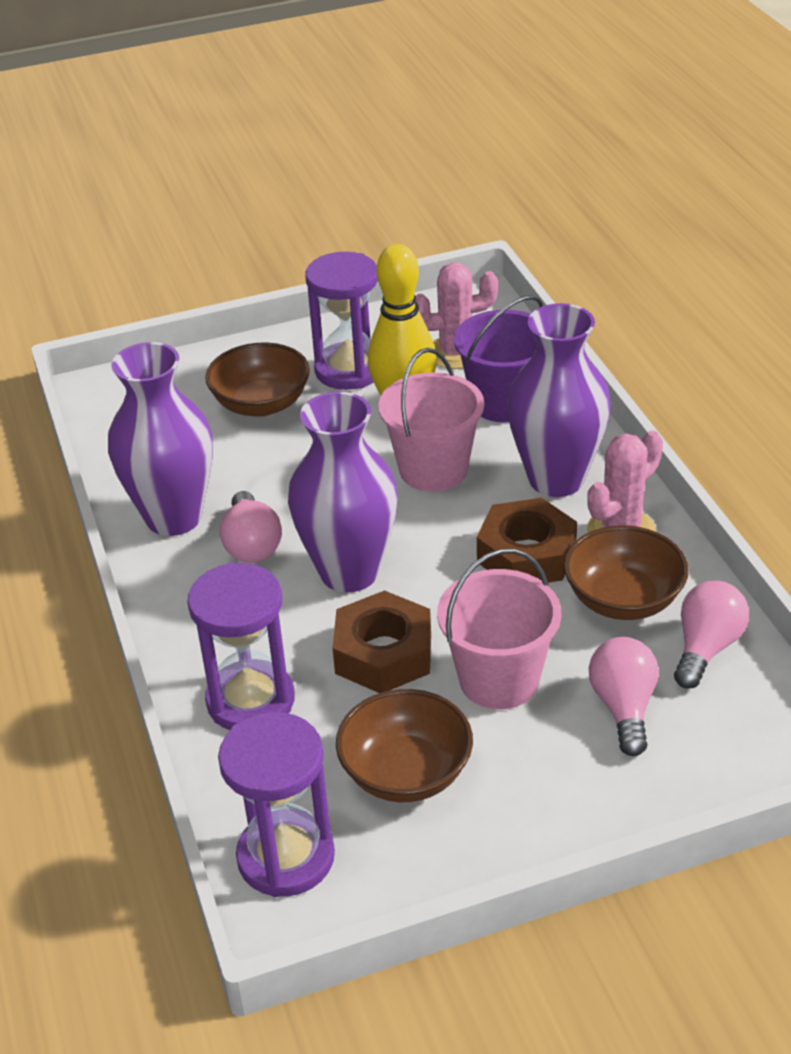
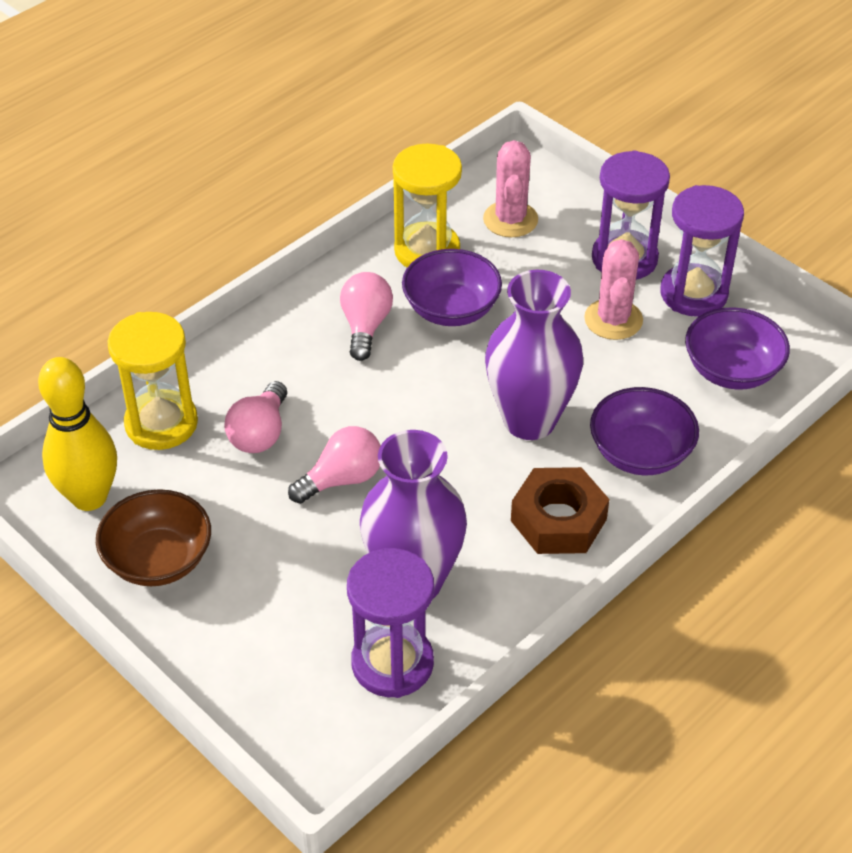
brown bowl: [205,343,310,417] [336,689,473,802] [564,525,689,620] = 3 -> [96,489,211,586] = 1
brown nut: [333,590,431,693] [477,498,577,583] = 2 -> [511,467,610,554] = 1
pink bucket: [378,348,484,492] [437,548,561,709] = 2 -> none = 0
purple bowl: none = 0 -> [402,249,502,326] [590,387,699,476] [685,307,790,390] = 3
purple bucket: [454,295,543,423] = 1 -> none = 0
purple vase: [108,342,213,536] [288,392,398,592] [507,303,611,497] = 3 -> [360,430,467,599] [485,270,583,440] = 2
yellow hourglass: none = 0 -> [108,312,198,450] [393,143,462,267] = 2

